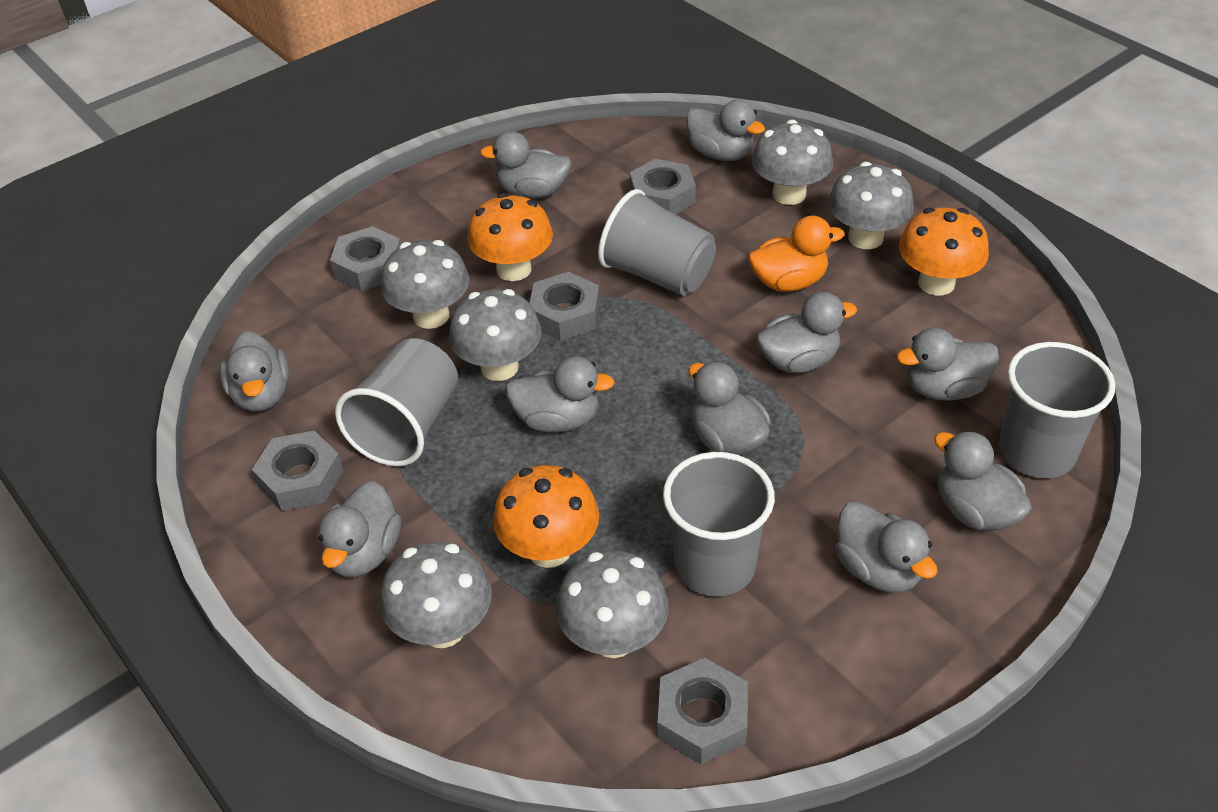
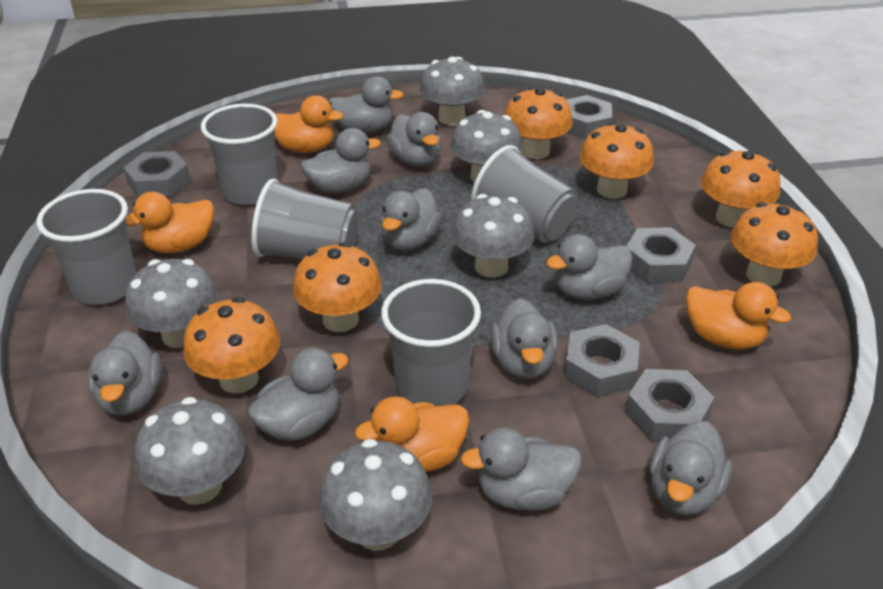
grey cup: [335,338,458,466] [598,189,716,296] [663,452,775,596] [999,342,1115,478] = 4 -> [36,189,136,305] [201,104,278,205] [251,179,358,259] [381,279,481,406] [471,145,578,243] = 5
orange duck: [748,216,845,292] = 1 -> [126,192,214,253] [275,96,343,153] [355,396,469,472] [686,282,791,350] = 4
orange mushroom: [467,193,553,281] [493,465,599,568] [899,207,989,296] = 3 -> [183,297,280,394] [293,242,382,332] [505,87,573,159] [579,122,654,199] [701,150,781,228] [731,202,818,287] = 6

